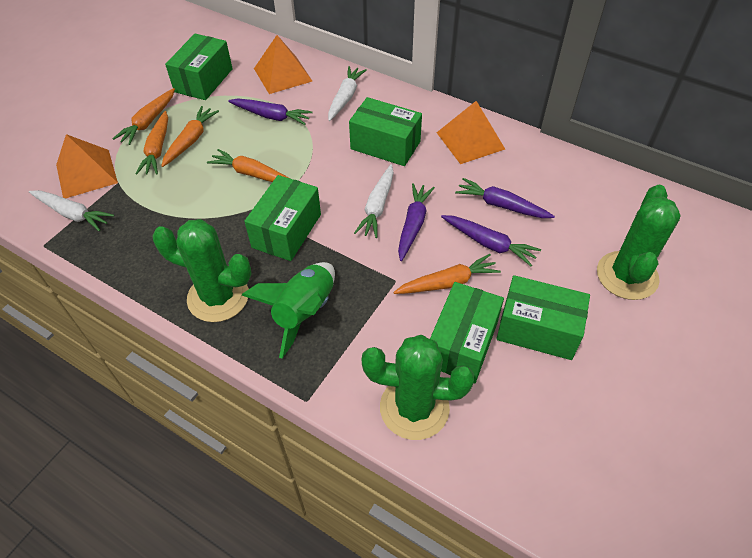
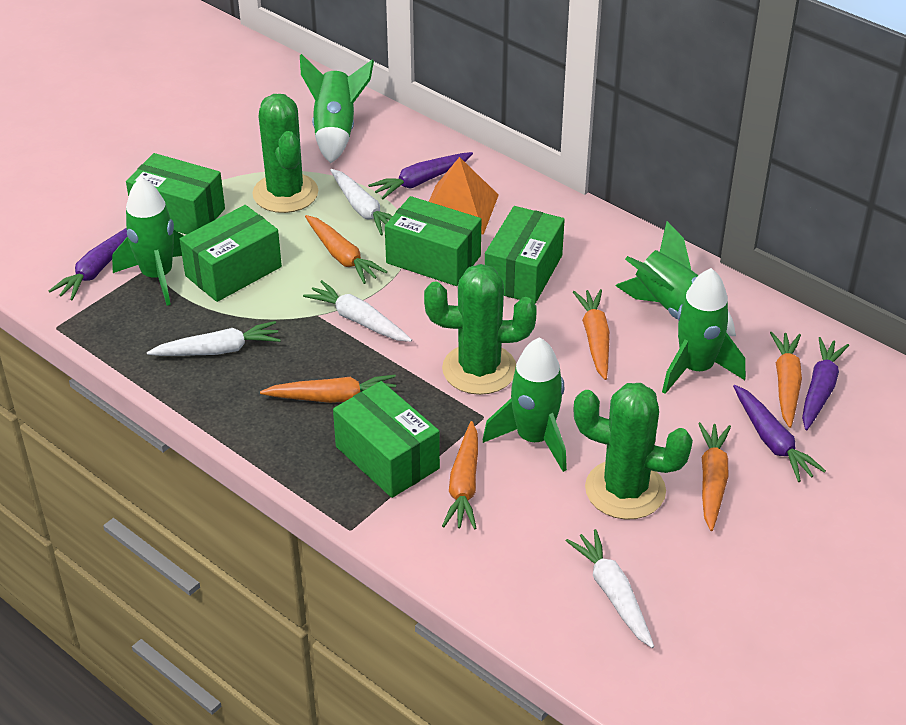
green rocket: [242,262,335,358] = 1 -> [112,177,184,306] [300,54,374,163] [483,337,567,472] [616,221,736,336] [662,268,746,394] = 5
orange carrot: [112,88,175,145] [135,111,168,175] [161,106,219,167] [207,149,289,182] [394,254,501,294] = 5 -> [260,375,396,403] [305,215,387,284] [442,421,478,530] [573,289,610,380] [698,422,731,531] [770,332,802,428] = 6
orange pyramid: [56,134,118,199] [254,35,312,94] [437,101,505,164] = 3 -> [429,157,499,235] = 1
white carrot: [29,190,114,231] [328,66,367,121] [354,164,394,238] = 3 -> [147,321,281,356] [303,280,412,342] [330,169,392,235] [566,529,654,648] = 4

